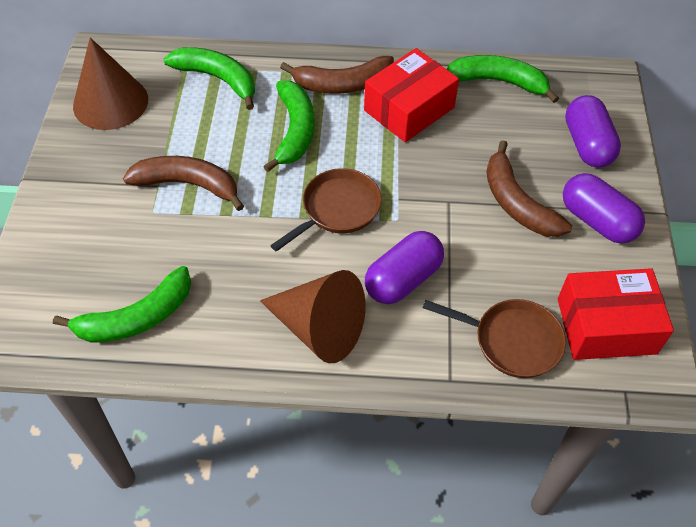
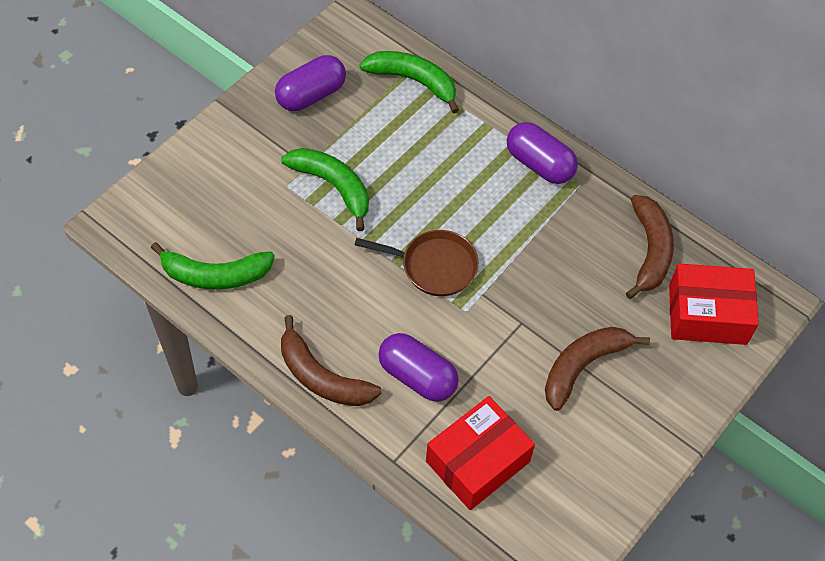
brown cone: [73,37,148,130] [260,270,366,363] = 2 -> none = 0
brown pan: [270,168,382,252] [423,299,566,378] = 2 -> [355,230,479,296] = 1
green banana: [53,266,191,343] [164,47,255,110] [263,80,314,172] [447,55,559,103] = 4 -> [151,242,275,290] [281,148,369,231] [360,51,459,114] = 3

